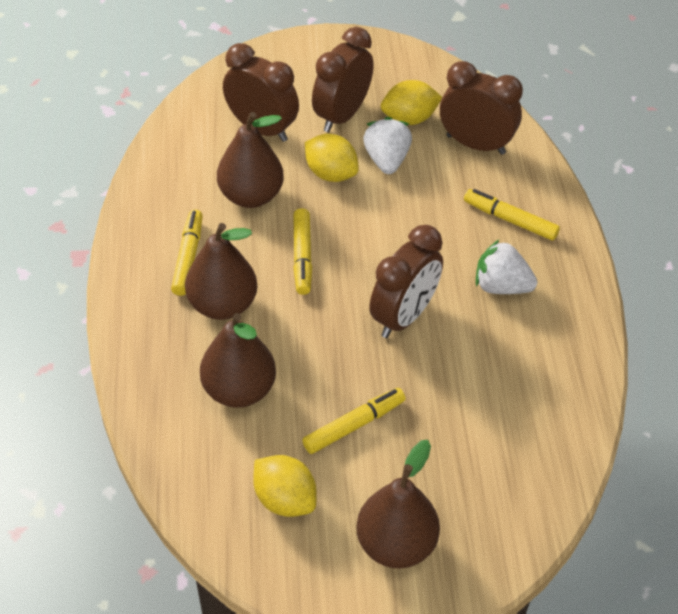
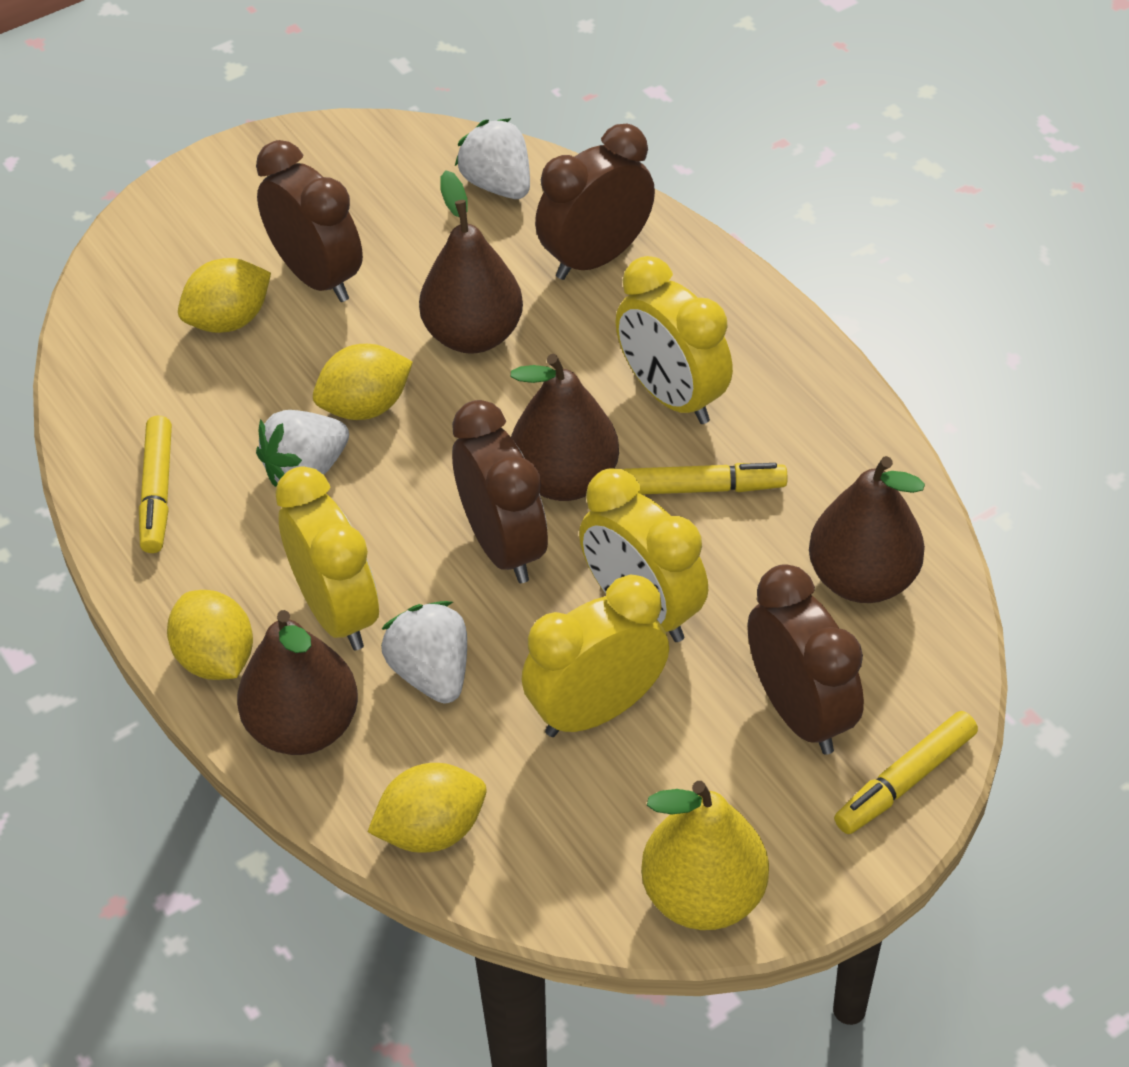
white strawberry: [363,117,412,174] [476,239,537,294] = 2 -> [256,410,349,487] [381,601,467,704] [455,118,530,199] = 3
yellow clock: none = 0 -> [275,466,379,650] [522,574,669,737] [579,468,708,642] [616,256,733,424] = 4
yellow lemon: [253,455,317,517] [305,134,359,182] [381,80,442,125] = 3 -> [167,590,253,680] [178,258,271,333] [313,344,413,420] [368,763,486,853] = 4
yellow marker: [171,209,203,296] [293,208,312,295] [303,388,405,454] [464,189,560,241] = 4 -> [139,416,172,553] [623,463,787,494] [834,711,978,834] = 3
yellow pear: none = 0 -> [641,781,769,930] = 1

